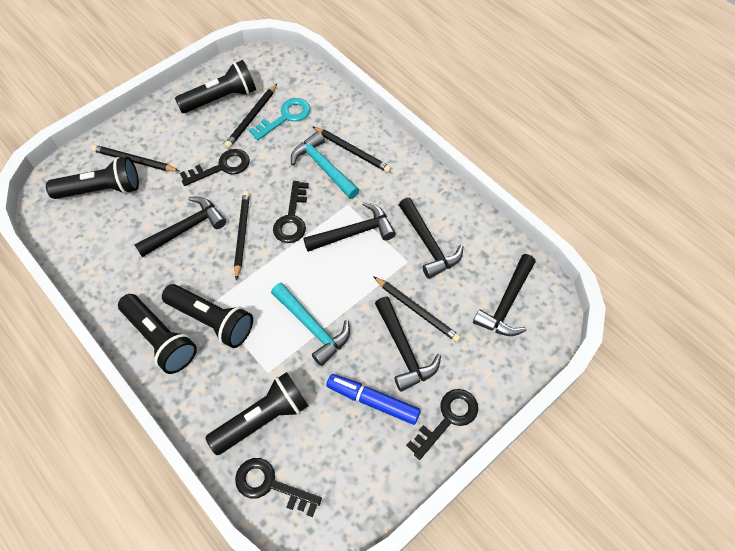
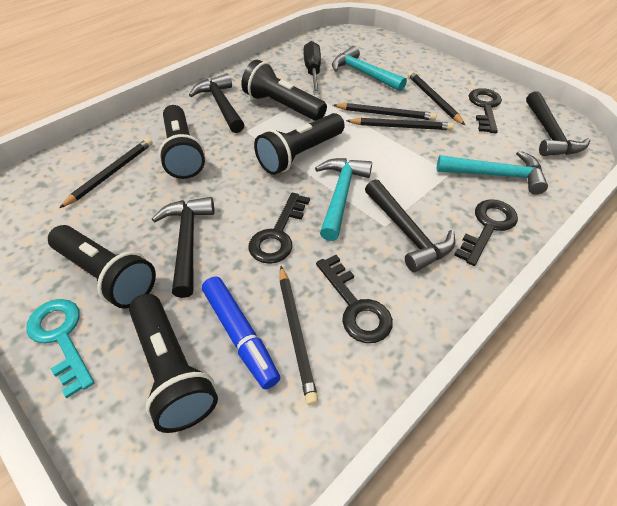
black hammer: [134,197,226,257] [303,202,396,252] [375,297,441,392] [399,198,464,279] [473,254,536,336] = 5 -> [152,197,214,298] [189,74,245,133] [365,179,455,272] [526,91,590,156] = 4
black screwdriver: none = 0 -> [304,41,321,94] = 1
turquoise hammer: [271,283,350,366] [291,131,359,199] = 2 -> [315,158,372,241] [332,46,407,92] [437,151,548,194] = 3

